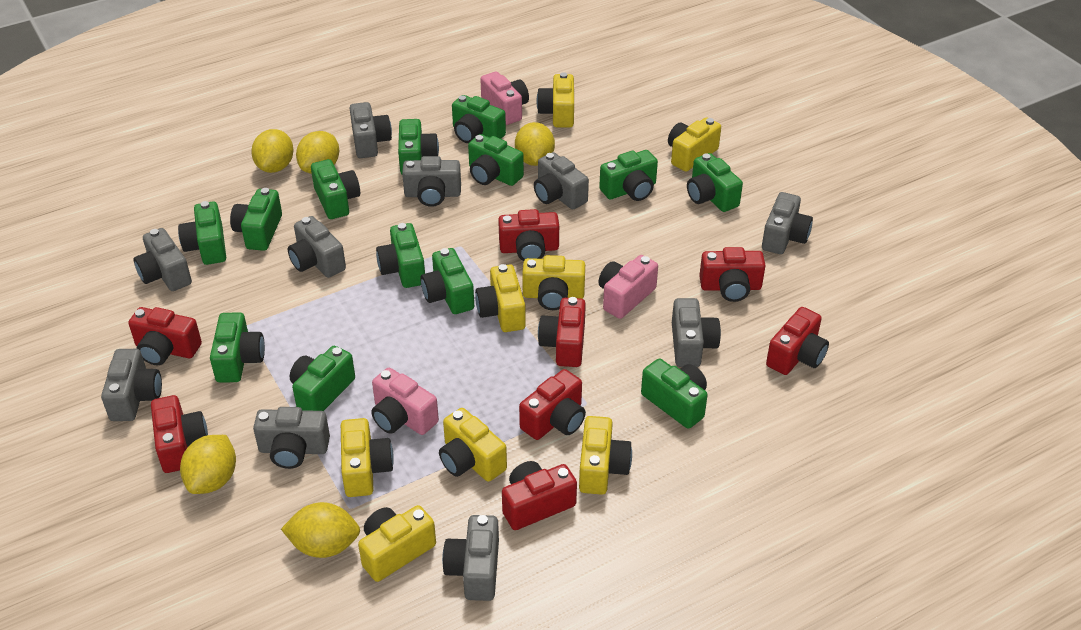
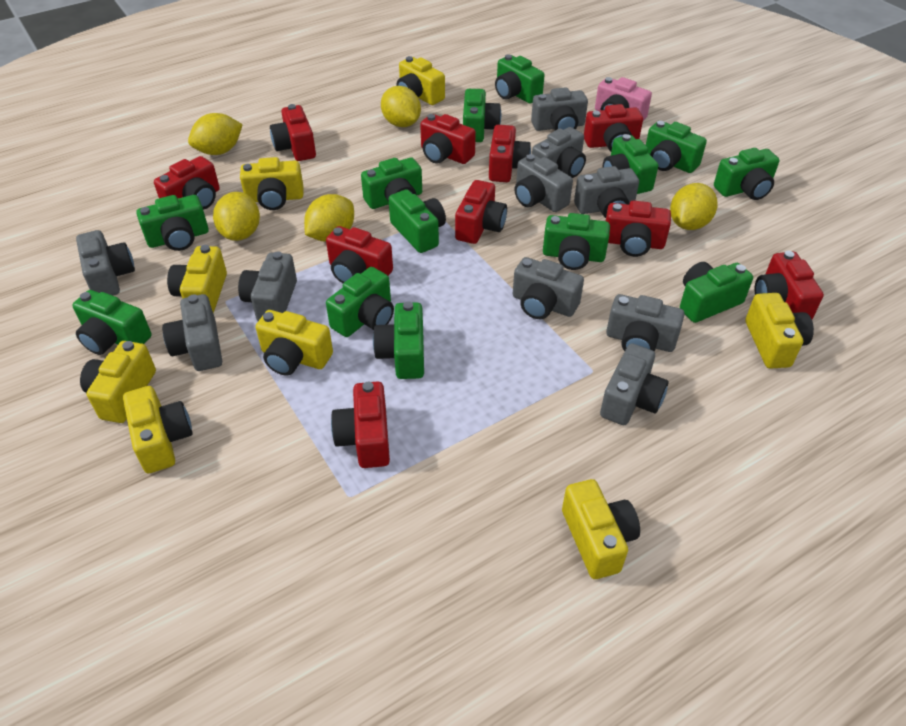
pink camera: [371,368,439,435] [480,72,529,125] [598,255,658,319] = 3 -> [595,77,652,121] = 1
red camera: [128,307,202,365] [151,395,208,473] [498,209,559,261] [502,461,577,530] [519,369,586,440] [538,297,586,367] [699,247,766,302] [766,307,829,375] = 8 -> [154,156,220,210] [270,104,316,161] [326,226,393,283] [331,382,390,468] [420,114,476,164] [455,180,507,244] [489,125,531,182] [584,104,643,151] [606,200,671,257] [755,251,824,319] = 10

